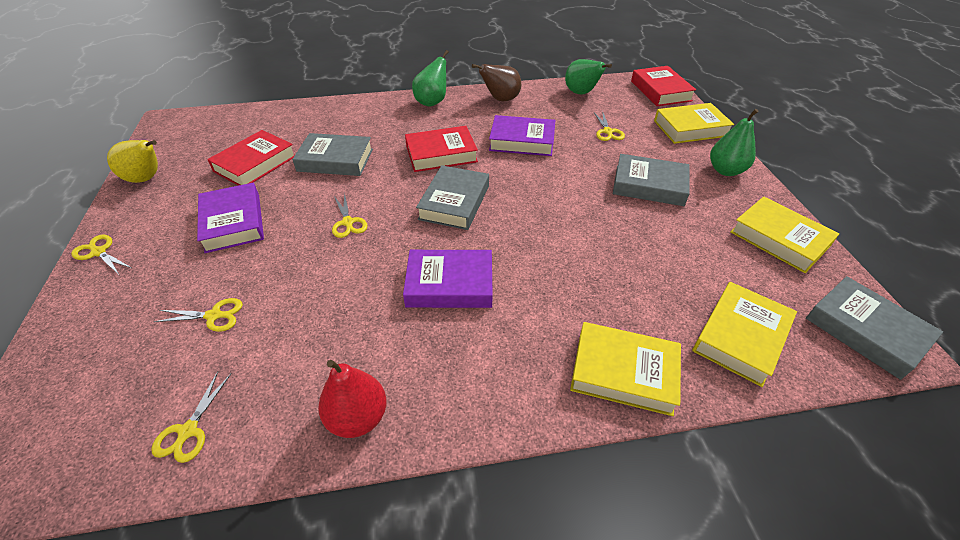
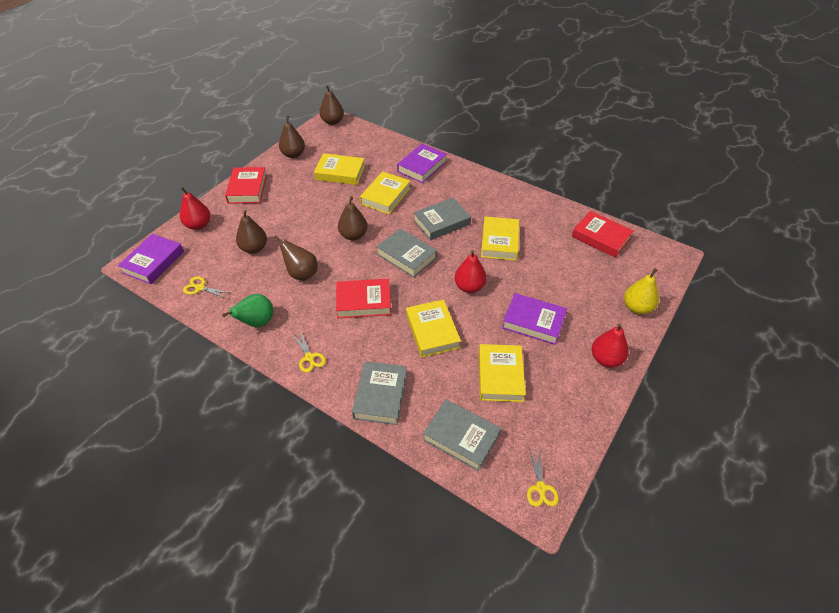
brown pear: [472,64,521,102] = 1 -> [236,210,267,254] [274,235,318,281] [279,116,305,158] [319,85,344,125] [338,196,367,240] = 5
green pear: [412,50,449,107] [565,59,612,95] [710,109,759,176] = 3 -> [222,294,273,327] = 1
red pear: [318,360,387,438] = 1 -> [180,187,210,230] [455,250,487,293] [592,323,629,367] = 3
yellow book: [570,322,681,416] [654,103,734,144] [692,282,797,387] [730,196,839,273] = 4 -> [314,153,365,185] [360,171,410,214] [406,299,461,358] [479,344,526,402] [481,217,519,261] = 5
yellow scissors: [71,234,133,275] [151,372,232,463] [154,298,243,332] [332,193,368,238] [594,111,625,141] = 5 -> [183,276,230,299] [293,330,326,373] [527,450,559,507] = 3

